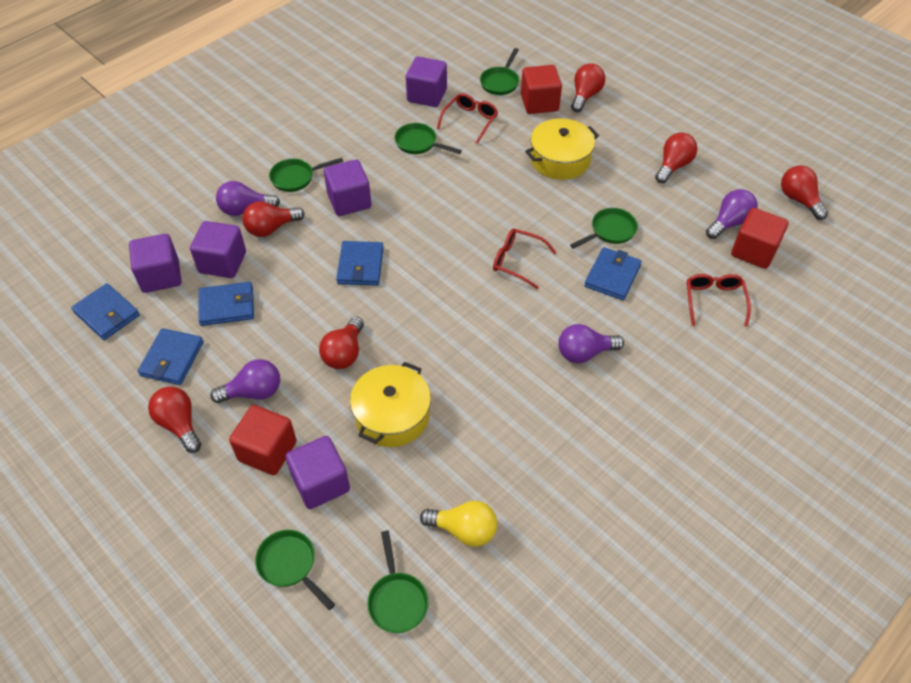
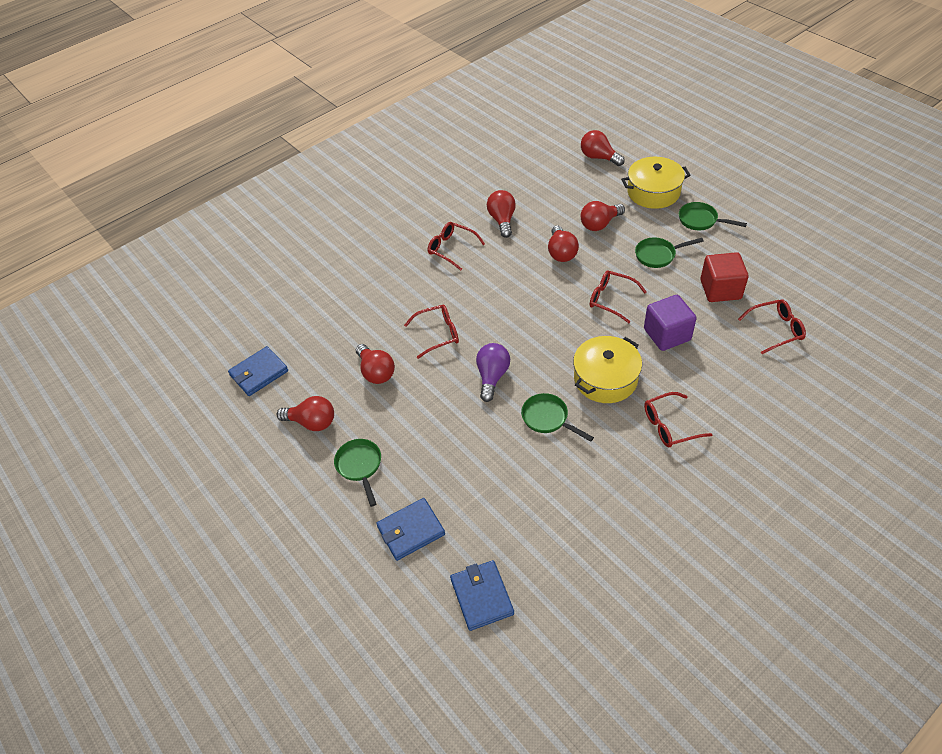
blue wallet: [71,283,140,340] [138,328,203,385] [198,282,254,326] [336,241,384,286] [584,247,642,300] = 5 -> [228,346,288,396] [376,498,445,561] [450,560,514,631] = 3
green pan: [255,530,335,610] [269,158,343,192] [367,531,429,633] [395,123,462,154] [480,48,519,95] [570,208,638,249] = 6 -> [334,439,381,507] [521,393,594,442] [635,238,704,268] [679,202,747,230] = 4
purple cube: [129,234,181,293] [190,221,246,278] [286,436,350,509] [324,159,371,216] [406,57,447,107] = 5 -> [644,295,696,351] = 1
purple light bulb: [210,359,280,403] [216,181,280,216] [558,324,624,363] [706,189,758,239] = 4 -> [476,343,510,402] = 1
red cube: [229,405,297,475] [521,65,562,114] [731,208,788,269] = 3 -> [701,252,748,302] = 1
red glasses: [437,93,498,144] [493,228,557,289] [687,274,751,327] = 3 -> [404,305,459,359] [428,222,485,270] [590,270,646,323] [644,392,713,447] [738,299,806,354] = 5
yellow light bulb: [420,501,497,547] = 1 -> none = 0

